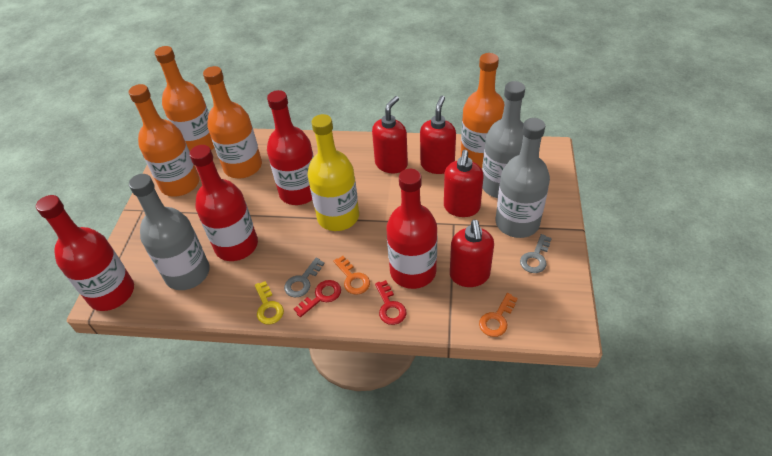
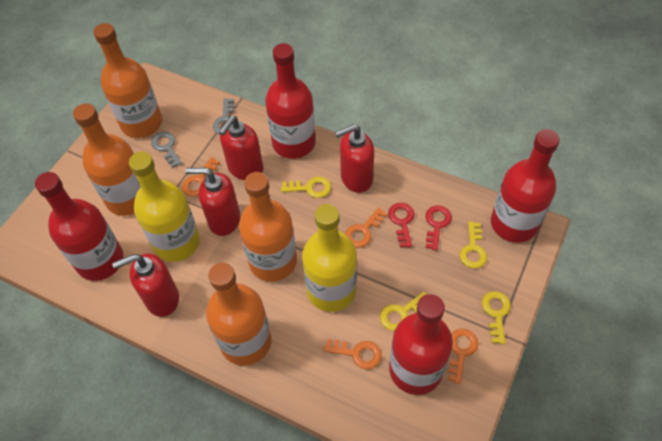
grey bottle: [129,174,210,290] [482,81,525,198] [496,118,550,238] = 3 -> none = 0
orange key: [333,256,370,295] [479,293,518,337] = 2 -> [182,157,220,197] [324,339,382,369] [345,208,387,248] [448,329,478,384] = 4
yellow bottle: [307,114,359,231] = 1 -> [129,152,200,262] [302,204,357,312] = 2
yellow key: [255,281,284,324] = 1 -> [281,177,331,198] [380,292,427,331] [460,221,487,269] [482,291,511,344] = 4

